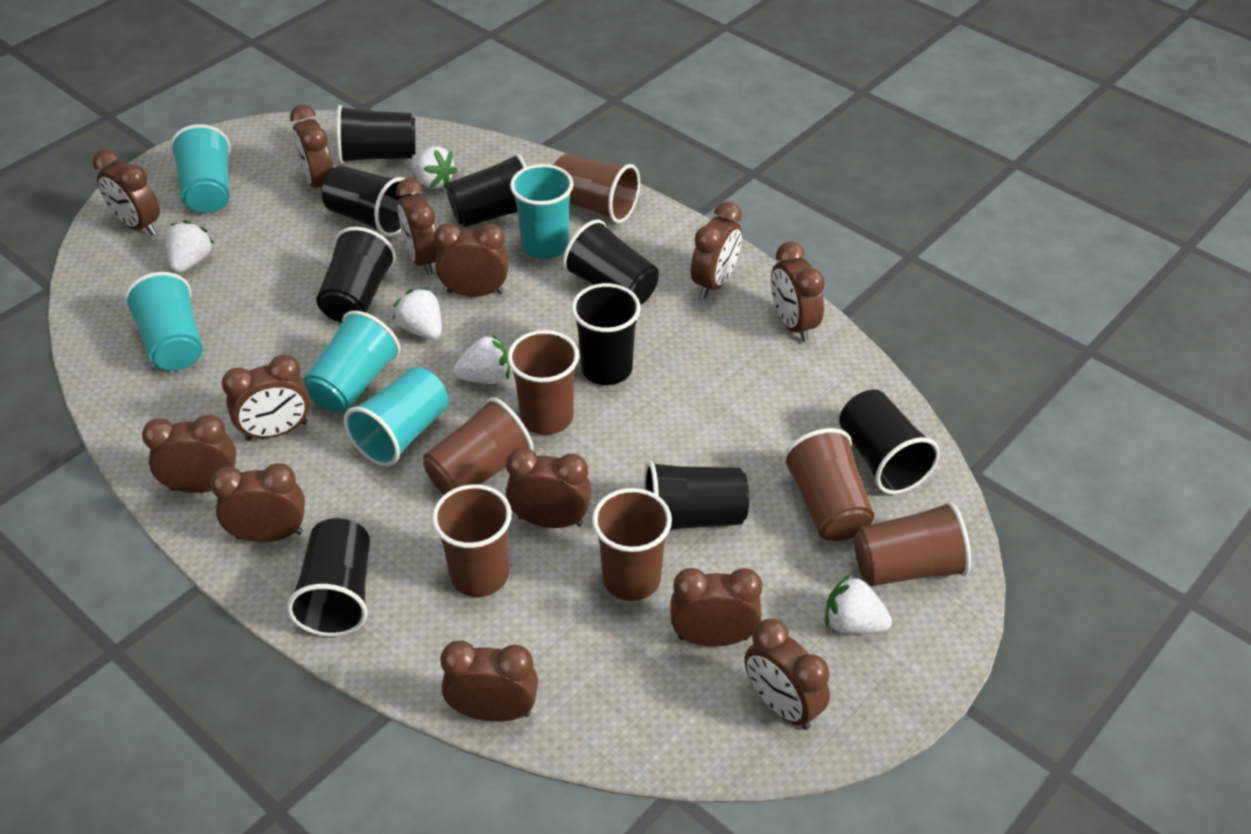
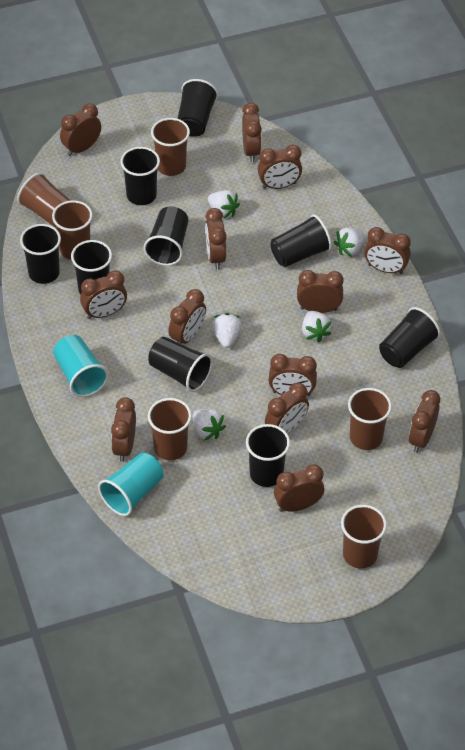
brown cup: [423,397,534,495] [432,484,512,597] [507,330,579,435] [554,154,640,223] [592,488,672,601] [782,428,874,541] [854,501,971,586] = 7 -> [17,173,71,228] [52,200,93,260] [148,398,192,460] [151,118,190,176] [341,505,387,568] [348,388,392,450] = 6
turquoise cup: [124,272,202,371] [170,124,231,213] [303,311,400,413] [344,367,449,467] [510,164,573,259] = 5 -> [53,335,109,397] [98,453,164,516] = 2

